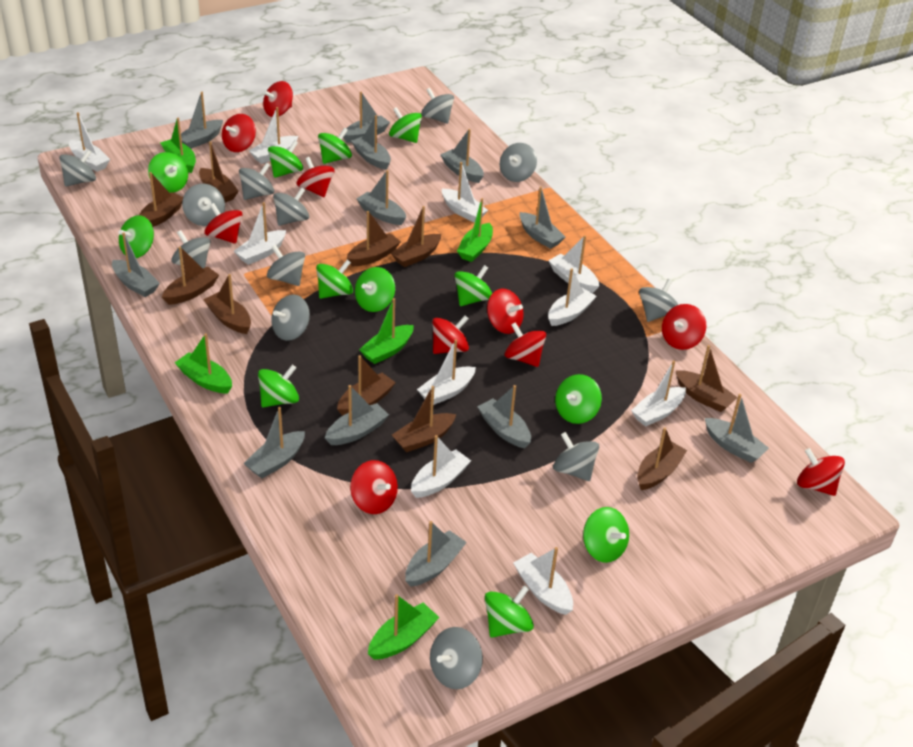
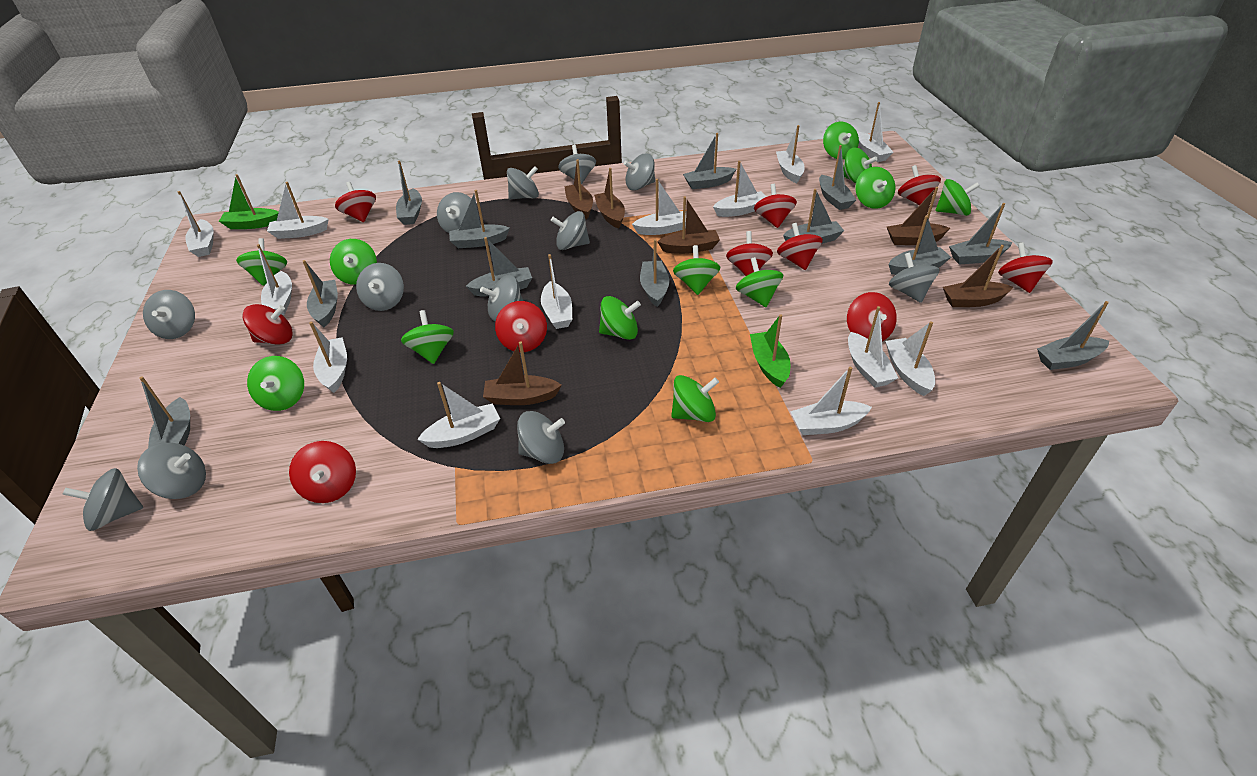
brown boat: [139,172,183,227] [162,246,219,305] [199,141,239,202] [203,274,251,334] [337,355,396,416] [346,211,401,266] [391,206,441,267] [392,386,456,452] [637,427,687,490] [675,345,738,412] = 10 -> [483,342,562,405] [564,159,593,219] [594,168,625,228] [657,196,720,254] [887,187,950,245] [943,245,1013,307] = 6
green boat: [160,118,196,173] [175,334,232,393] [359,298,414,364] [368,594,439,660] [457,198,493,262] = 5 -> [219,174,279,229] [750,314,790,388] = 2
white boat: [69,112,110,172] [234,202,286,265] [248,107,298,164] [411,435,471,498] [417,339,476,405] [442,162,488,223] [513,547,573,615] [548,235,599,293] [548,268,596,326] [631,360,686,427] = 10 -> [178,191,214,257] [257,244,292,315] [267,182,329,239] [309,322,347,393] [417,382,500,448] [541,254,572,329] [632,179,686,235] [713,161,766,217] [776,125,805,183] [790,367,872,435] [848,306,898,388] [858,102,894,162] [885,321,935,396] = 13

